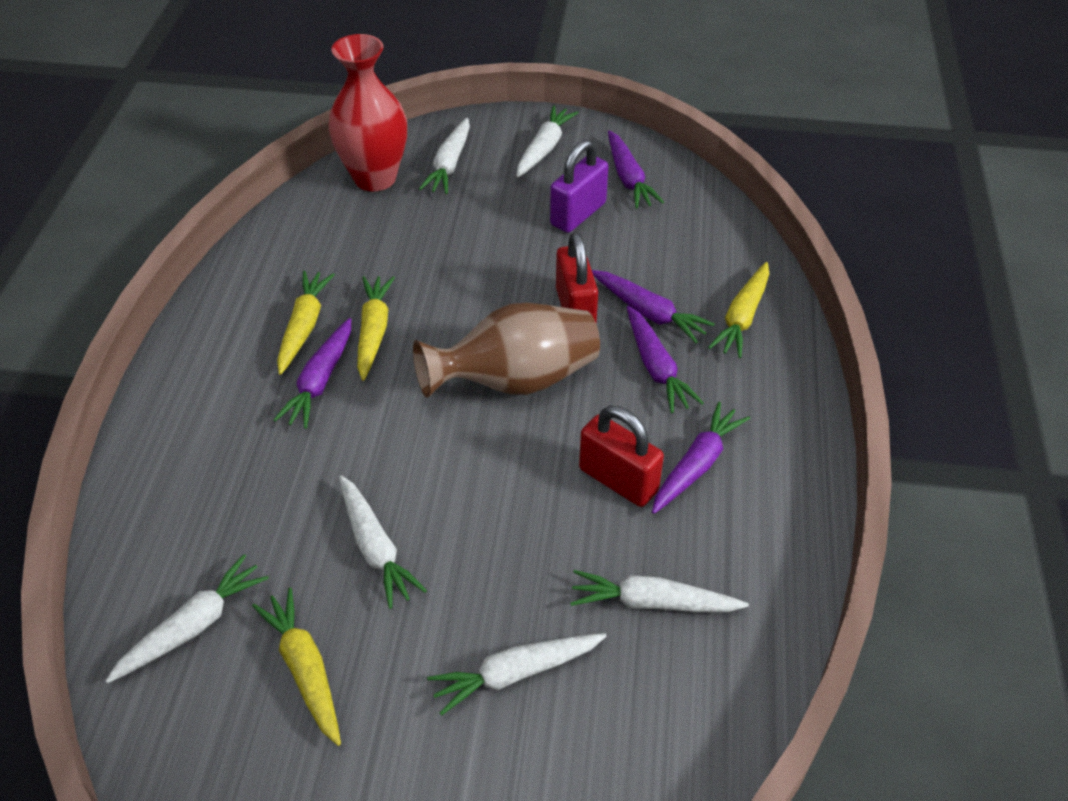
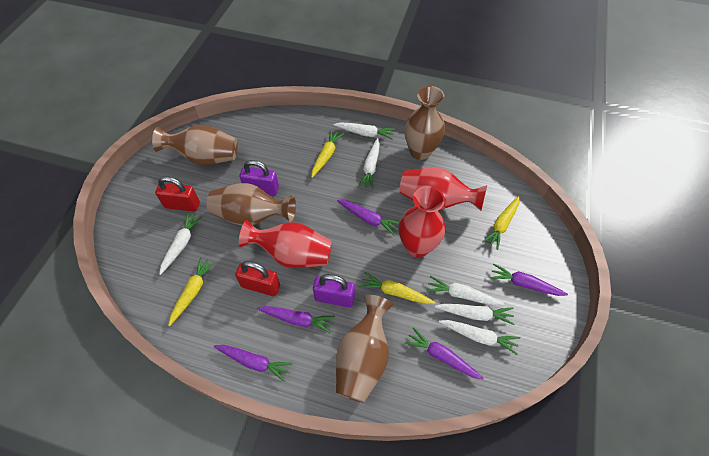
brown vase: [413,303,600,398] = 1 -> [152,125,238,165] [207,183,296,226] [336,294,394,403] [404,86,445,160] = 4
purple padlock: [550,140,608,233] = 1 -> [239,160,279,196] [313,274,355,308] = 2
red vase: [328,34,407,192] = 1 -> [239,220,332,268] [399,186,445,257] [400,167,487,211] = 3

